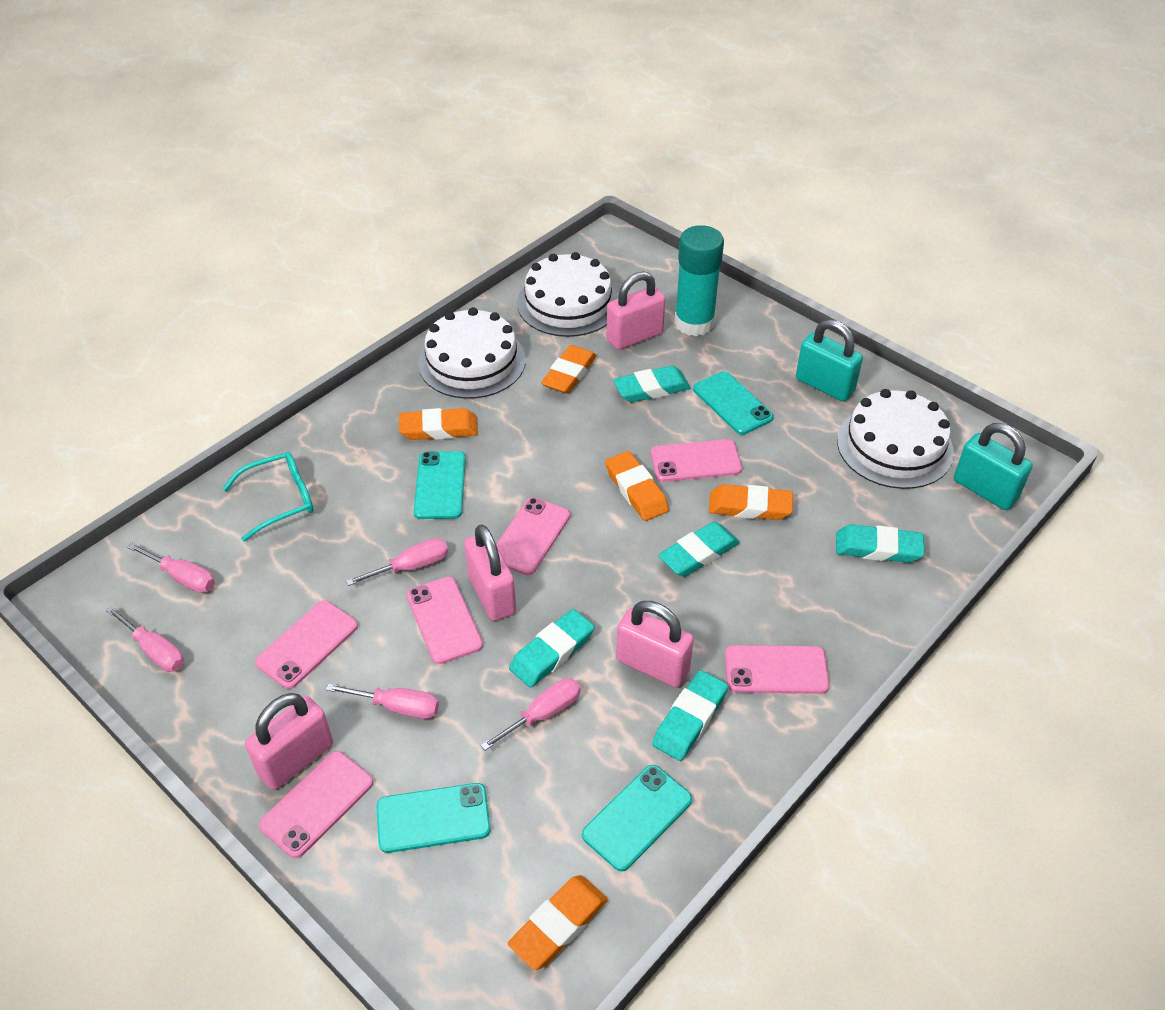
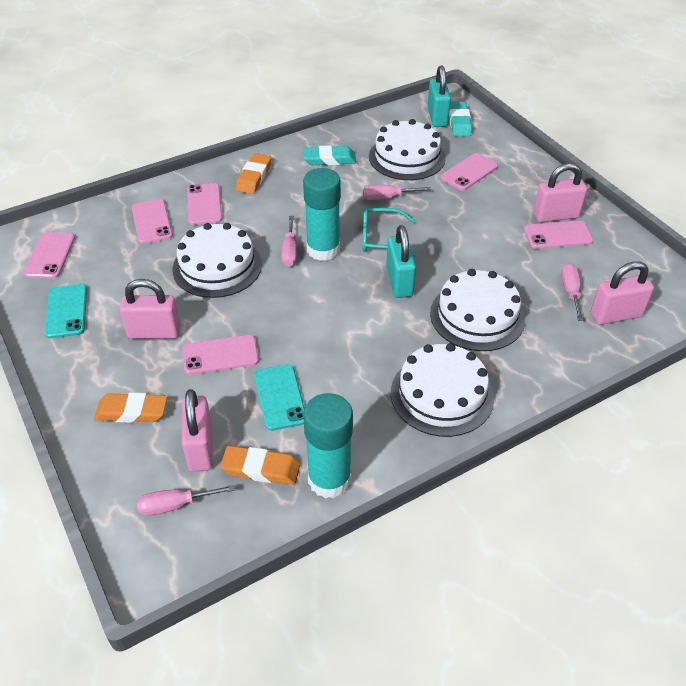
orange eraser: [399,408,478,440] [508,875,608,970] [541,345,597,394] [605,451,669,521] [709,484,793,520] = 5 -> [94,393,167,423] [220,446,300,485] [236,153,271,194] = 3
pink screwdriver: [106,606,184,672] [127,543,215,593] [326,683,439,719] [346,538,448,586] [480,678,581,751] = 5 -> [137,485,235,516] [281,216,297,267] [363,185,431,200] [561,263,584,321] = 4
turquoise eraser: [509,609,595,688] [613,366,691,403] [652,670,728,761] [658,522,740,577] [836,524,925,563] = 5 -> [303,145,356,166] [449,102,472,136] = 2
turquoise glue stick: [674,225,724,336] = 1 -> [303,168,341,261] [303,393,353,498] = 2
turquoise phone: [377,783,491,853] [414,451,466,519] [582,765,692,871] [693,371,774,435] = 4 -> [45,284,87,338] [254,364,305,431] = 2
white cake: [418,307,526,399] [517,252,618,337] [837,389,954,489] = 3 -> [172,223,262,298] [369,119,446,180] [391,343,494,437] [430,269,525,351] = 4

